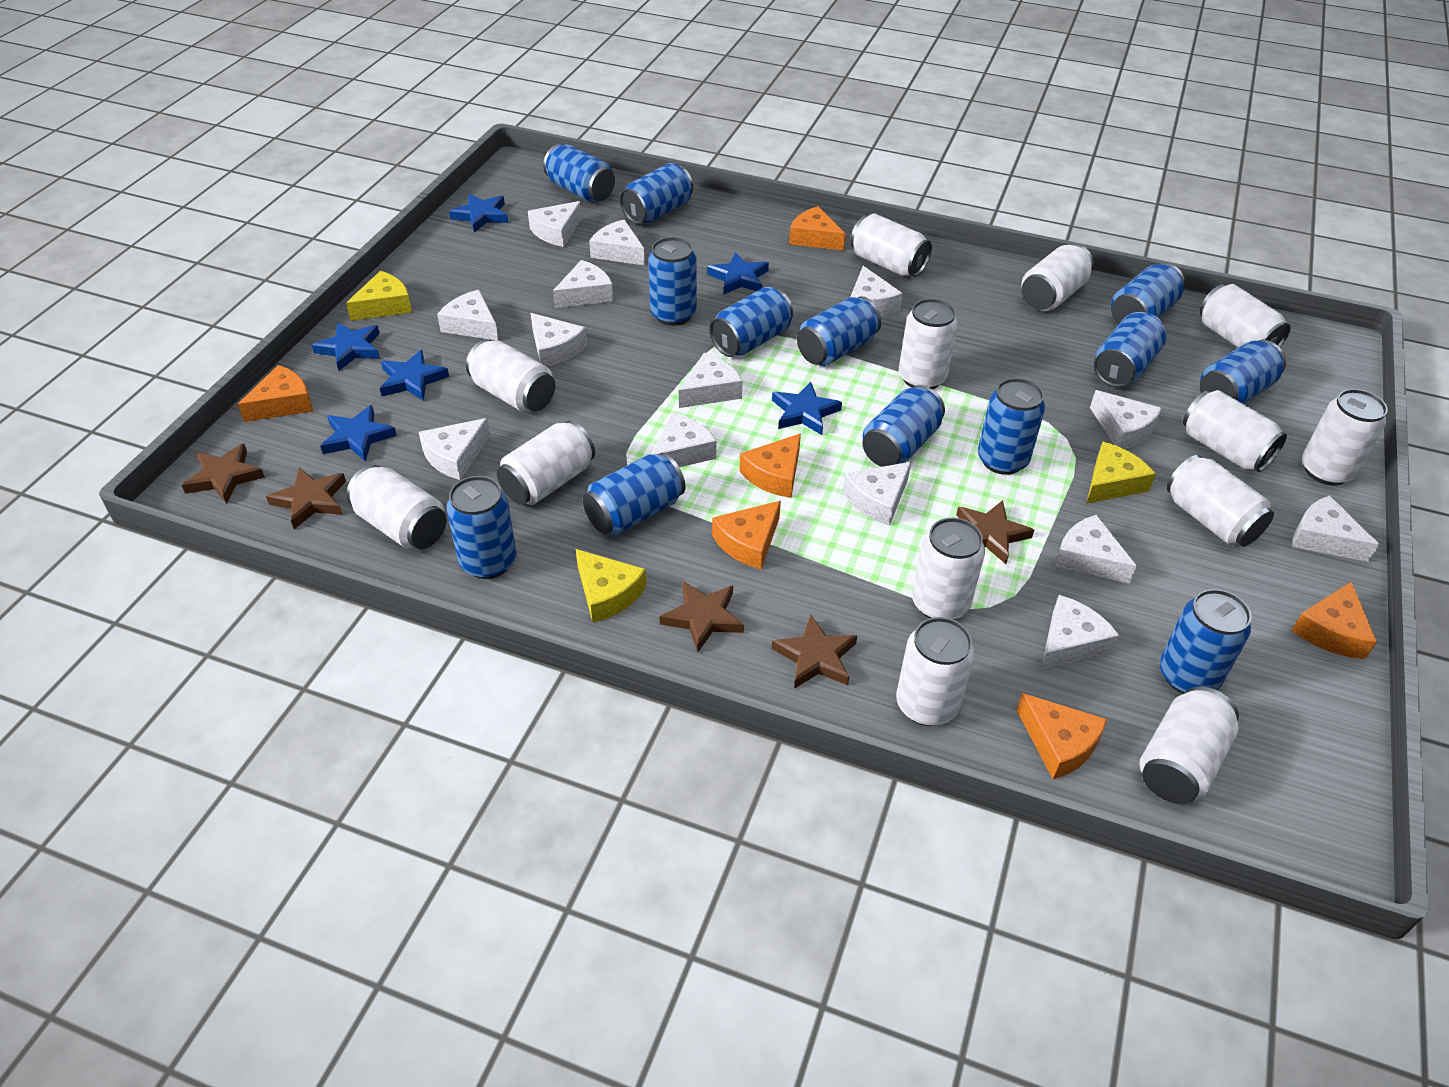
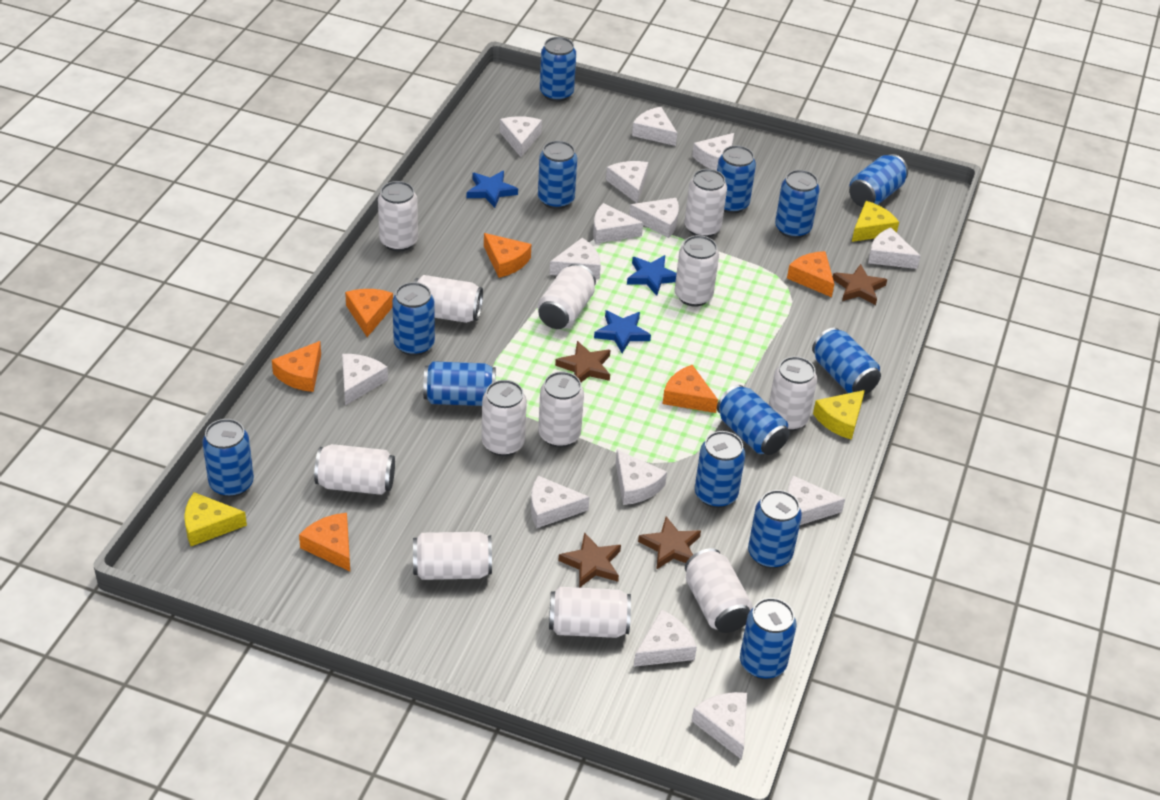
blue star: [312,322,380,371] [320,405,397,462] [380,350,449,401] [449,194,508,233] [707,252,769,295] [772,382,842,435] = 6 -> [467,171,518,208] [594,310,651,353] [627,255,677,296] = 3
brown star: [182,444,265,504] [266,468,346,529] [660,581,744,652] [772,615,857,689] [956,500,1034,564] = 5 -> [555,341,610,382] [558,532,621,588] [638,516,701,570] [833,264,887,305] = 4
white can: [346,465,447,550] [466,339,555,413] [497,421,595,505] [850,213,932,277] [896,617,975,726] [899,299,958,389] [912,518,985,620] [1022,244,1094,311] [1139,687,1239,804] [1167,455,1274,547] [1183,390,1287,472] [1200,284,1290,348] [1302,389,1388,486] = 13 -> [314,444,395,495] [378,181,418,251] [413,532,492,580] [414,275,483,323] [482,380,527,456] [538,264,596,329] [538,371,584,447] [549,587,631,638] [675,235,719,307] [685,169,727,237] [685,548,753,633] [769,356,817,431] = 12

